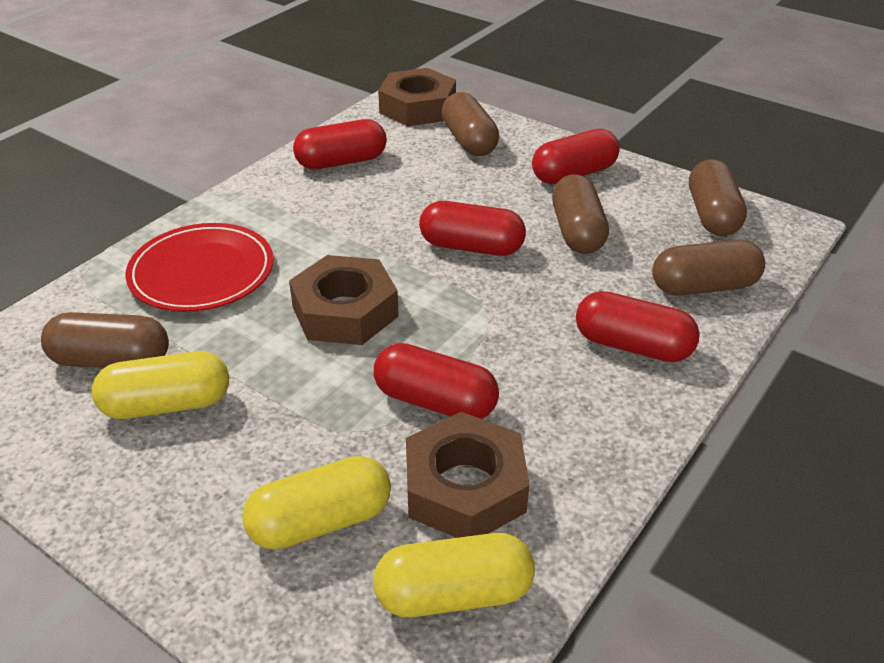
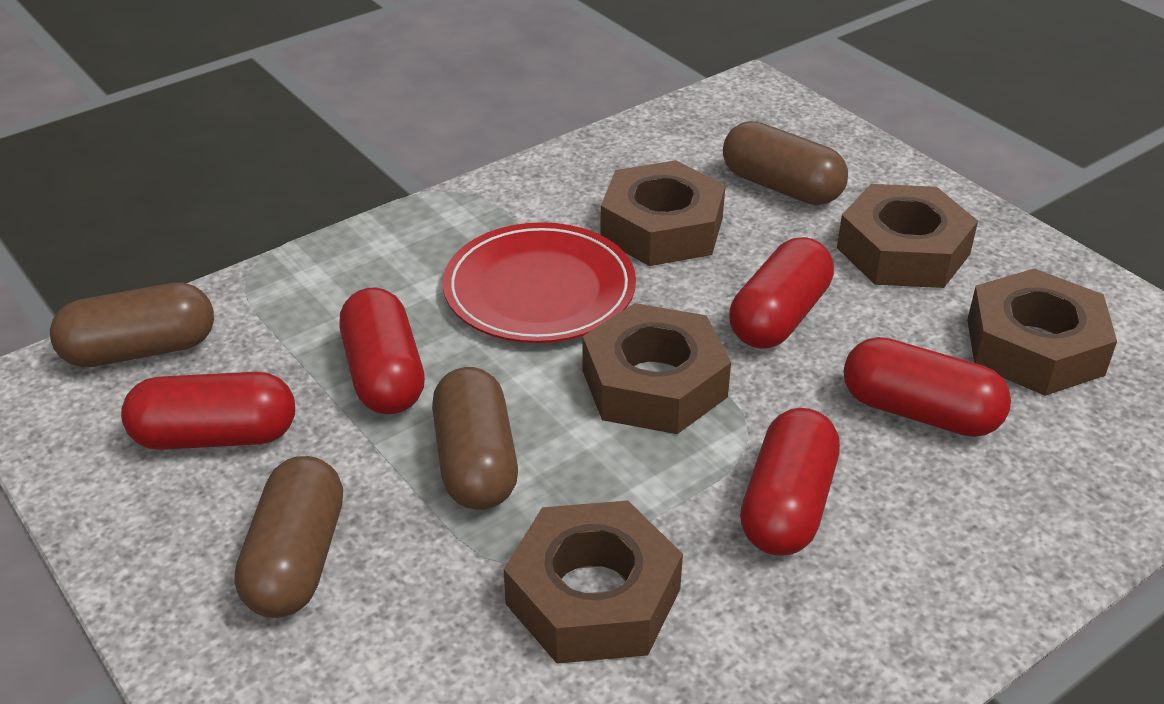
brown capsule: [41,312,169,368] [442,92,499,156] [552,174,609,254] [652,240,765,296] [689,159,747,236] = 5 -> [50,283,214,367] [234,456,343,618] [432,367,518,510] [723,121,848,205] = 4
brown nut: [289,255,399,345] [378,68,456,126] [406,412,529,538] = 3 -> [504,500,683,664] [583,303,731,434] [600,160,725,266] [837,184,978,288] [967,268,1117,396] = 5
yellow capsule: [92,351,229,419] [242,456,391,550] [373,533,535,617] = 3 -> none = 0

